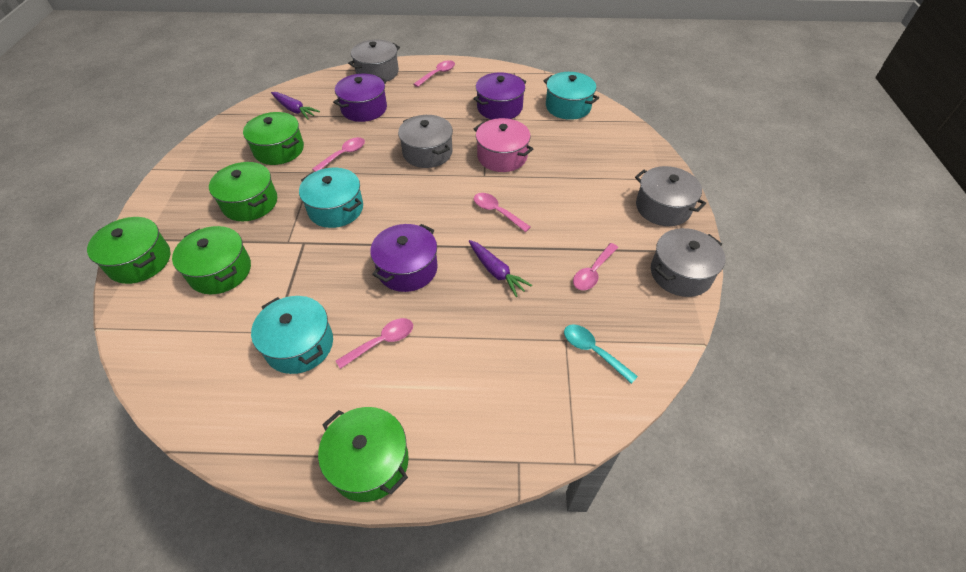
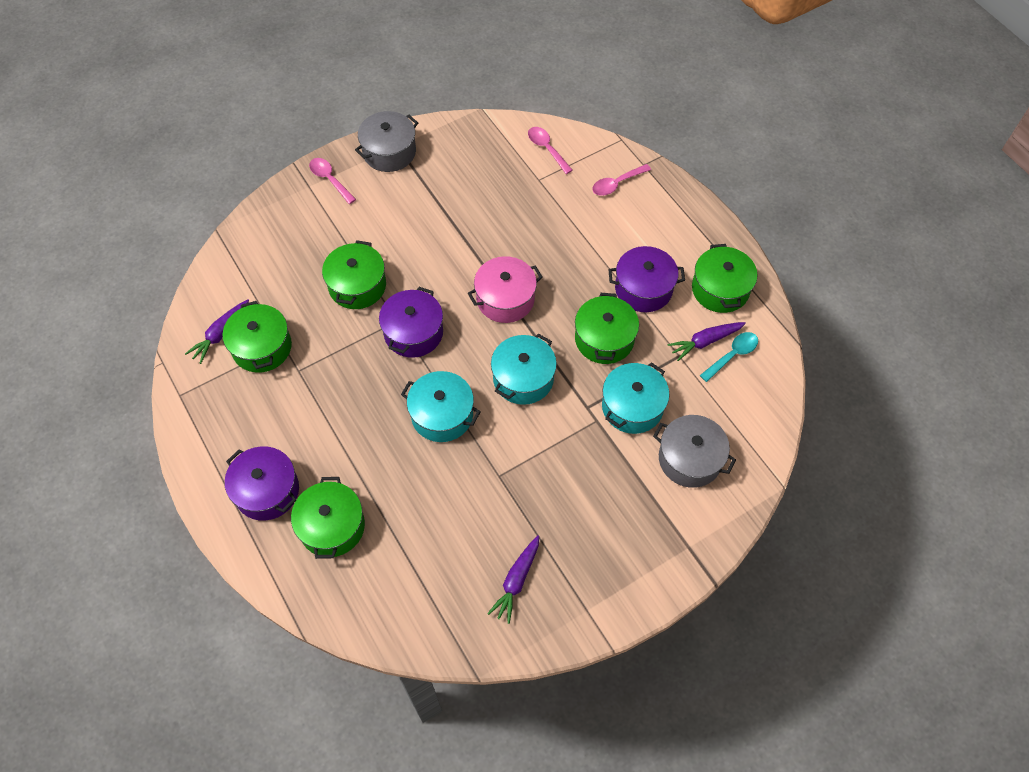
grey pot: [348,39,400,81] [398,115,453,168] [635,166,706,226] [651,228,725,297] = 4 -> [355,111,418,172] [653,415,736,488] = 2
pink spoon: [312,137,365,172] [336,318,413,369] [414,60,455,87] [474,193,531,232] [573,243,618,290] = 5 -> [309,158,356,204] [528,127,573,174] [592,164,651,196] = 3
purple carrot: [271,92,320,119] [469,240,532,297] = 2 -> [185,299,249,364] [487,535,539,624] [668,322,746,361] = 3

